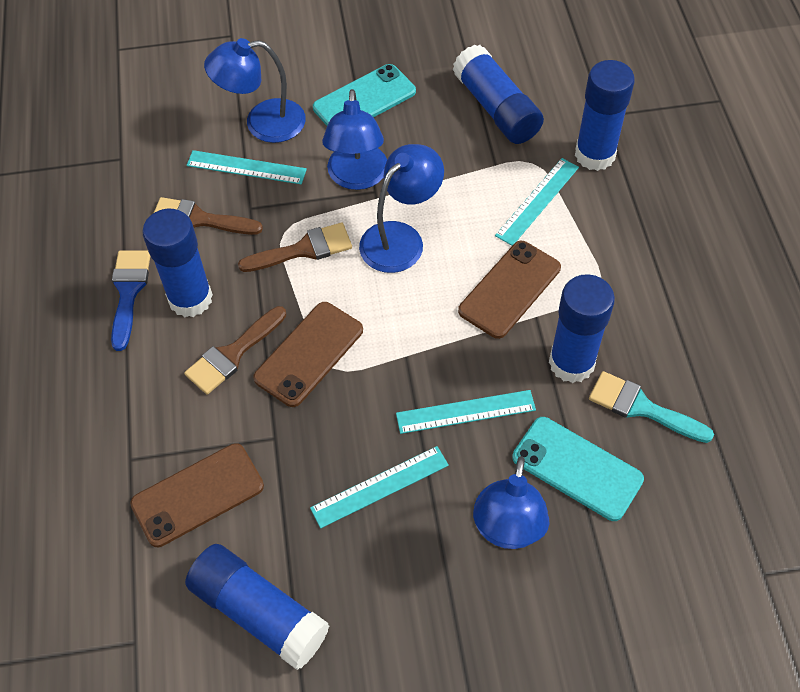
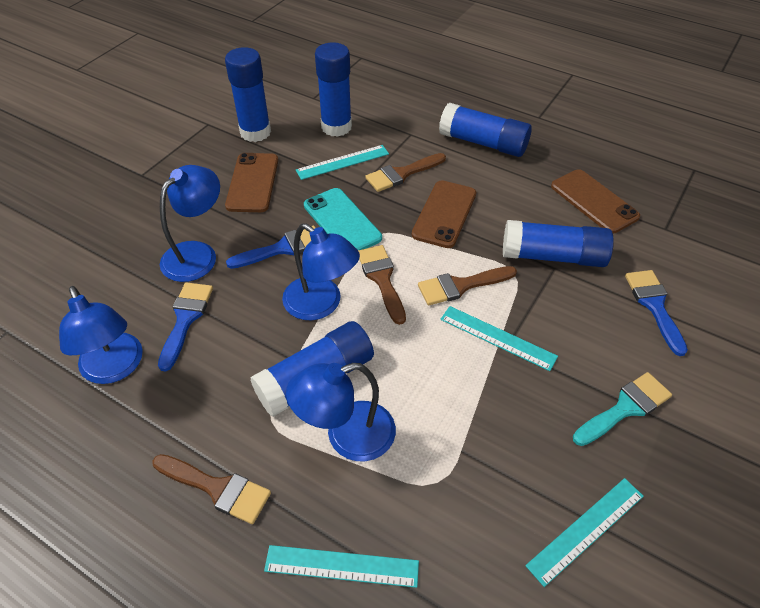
blue brush: [111,251,150,351] = 1 -> [158,282,213,372] [226,226,316,269] [625,270,688,356] = 3
brown brush: [154,197,263,235] [184,306,286,395] [238,223,352,272] = 3 -> [152,454,271,524] [358,245,406,325] [365,153,446,192] [418,266,517,305] = 4
turquoise phone: [313,64,416,126] [512,417,644,521] = 2 -> [304,188,382,250] = 1

